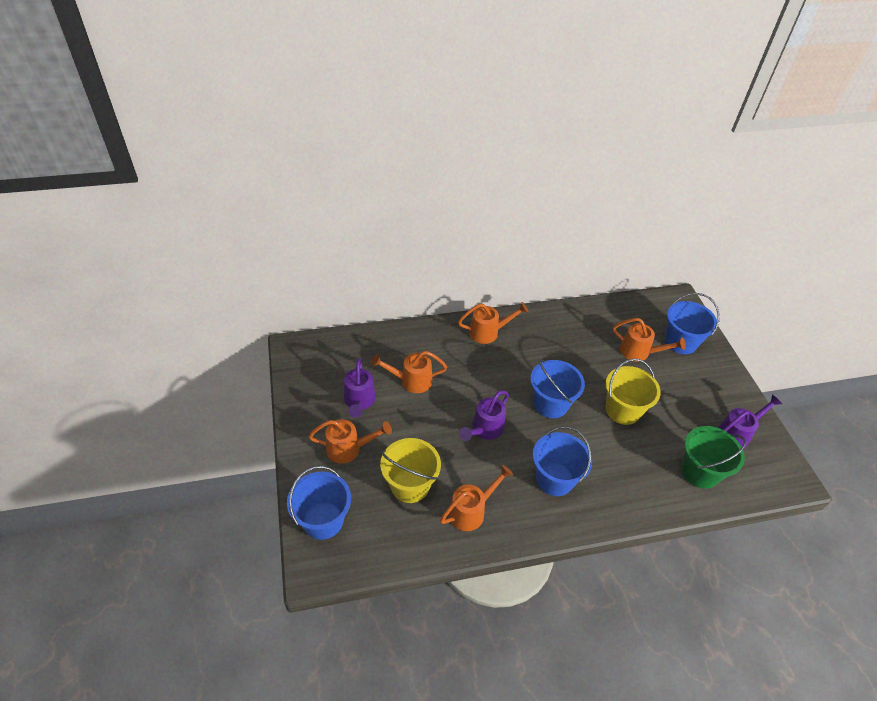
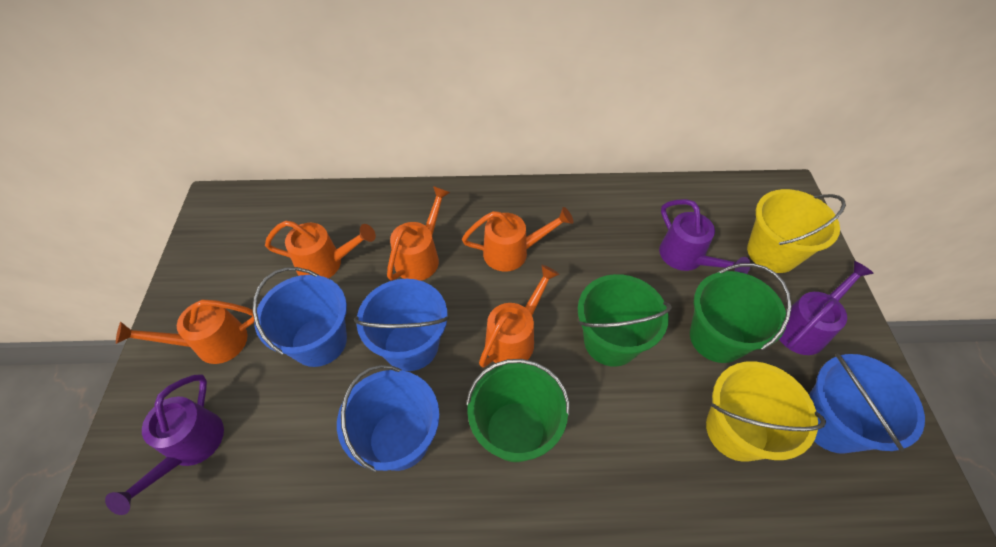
green bucket: [681,426,746,489] = 1 -> [466,359,570,462] [578,274,672,367] [690,263,792,363] = 3

